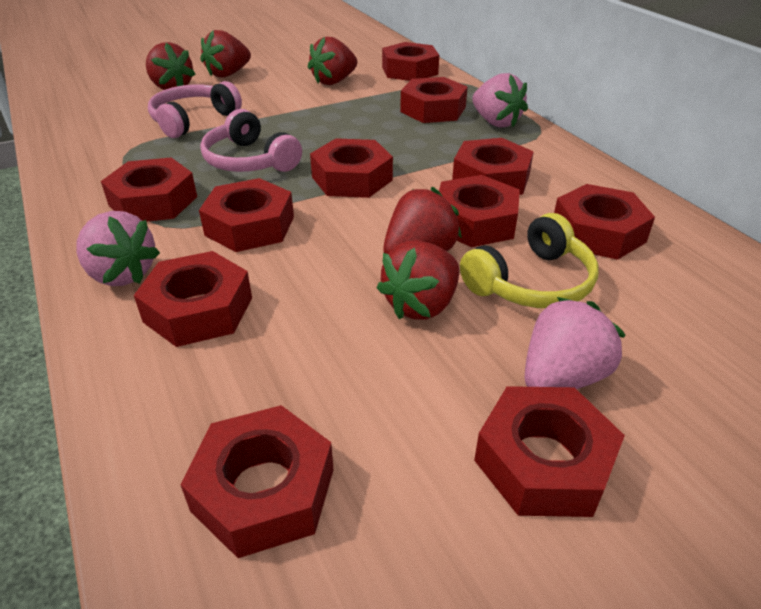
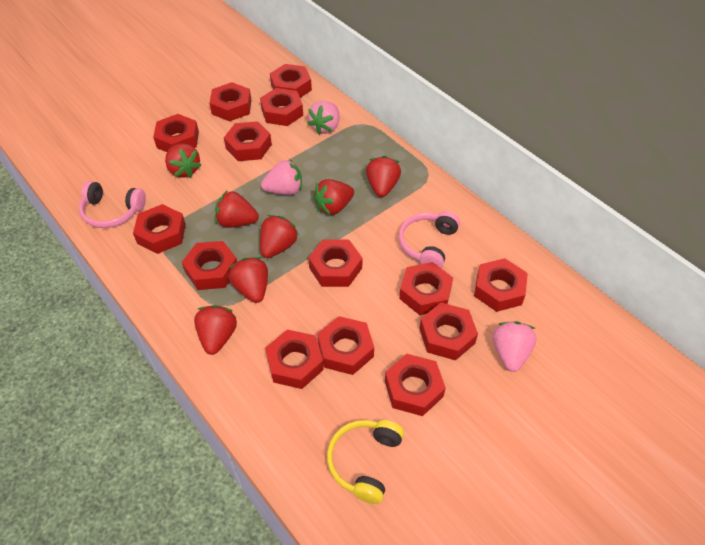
red nut: [101,157,197,222] [134,251,252,347] [180,405,334,558] [199,178,294,252] [310,138,393,198] [382,42,439,81] [400,77,468,123] [439,175,520,247] [452,138,534,195] [474,386,625,517] [554,184,655,260] = 11 -> [133,204,186,254] [153,114,199,152] [182,241,237,290] [209,82,251,121] [224,121,272,161] [260,88,303,126] [265,329,324,389] [270,64,312,98] [308,239,363,287] [317,316,374,375] [385,354,446,416] [399,262,453,315] [419,303,478,360] [474,258,528,312] = 14
red strawberry: [146,42,196,90] [200,30,251,78] [308,37,357,85] [377,240,459,320] [383,187,462,254] = 5 -> [165,143,201,178] [194,305,237,355] [215,190,259,228] [229,257,268,303] [260,215,299,258] [313,179,354,215] [366,156,401,197] = 7

